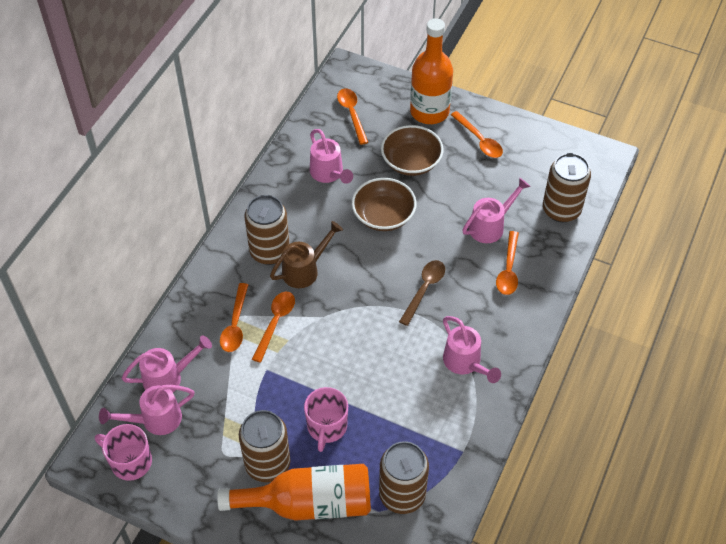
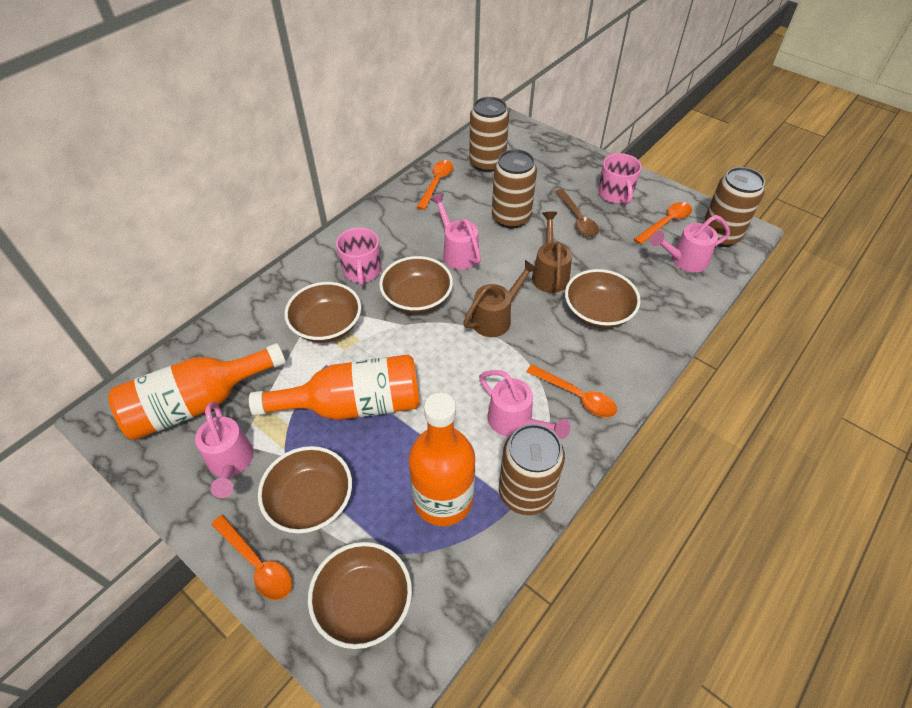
brown bowl: [352,178,417,231] [381,125,443,176] = 2 -> [258,446,352,534] [285,282,361,343] [308,542,412,649] [379,256,453,314] [565,269,641,328] = 5
brown watering can: [270,221,343,288] = 1 -> [463,260,538,337] [532,212,572,293] = 2
orange bottle: [217,464,371,521] [410,18,453,124] = 2 -> [108,343,286,440] [249,354,420,420] [408,393,475,526] = 3
orange spoon: [220,283,248,352] [252,291,295,363] [337,88,368,145] [451,111,503,158] [496,231,519,295] = 5 -> [211,515,292,600] [417,160,453,210] [526,364,617,417] [634,202,692,244] = 4
pink watering can: [99,385,195,435] [122,335,212,392] [310,129,353,184] [443,316,501,383] [462,178,531,243] = 5 -> [195,402,254,498] [430,193,481,270] [479,370,570,439] [650,215,730,272] = 4

